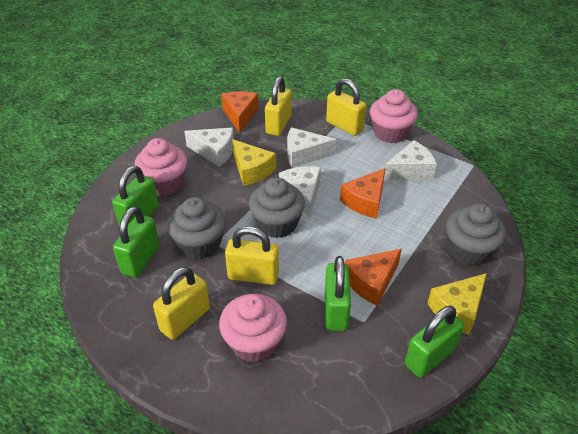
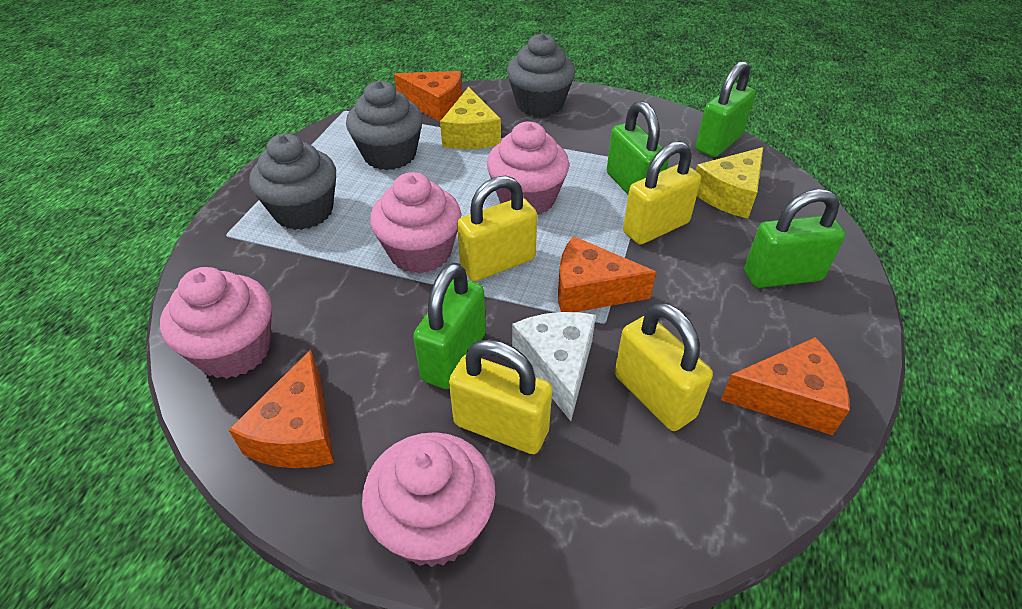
orange cheese: [221,91,259,133] [340,168,385,219] [345,249,402,306] = 3 -> [229,350,334,468] [394,71,462,122] [558,236,656,312] [721,337,850,435] = 4
pink cupcake: [134,138,187,196] [219,294,287,362] [370,89,418,143] = 3 -> [160,267,272,379] [362,432,496,567] [370,172,461,274] [487,121,569,214] = 4
white cheese: [184,128,234,167] [279,166,321,217] [287,127,337,168] [384,140,437,180] = 4 -> [512,312,596,421] = 1

